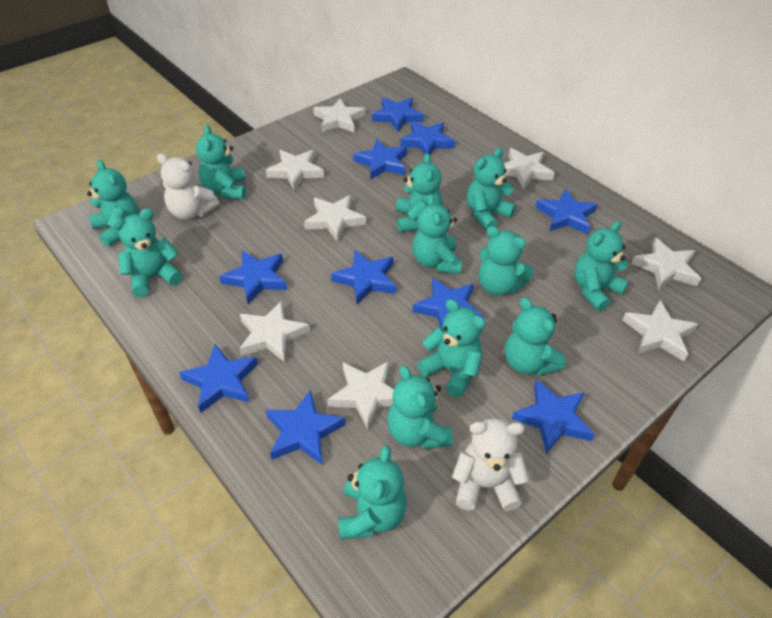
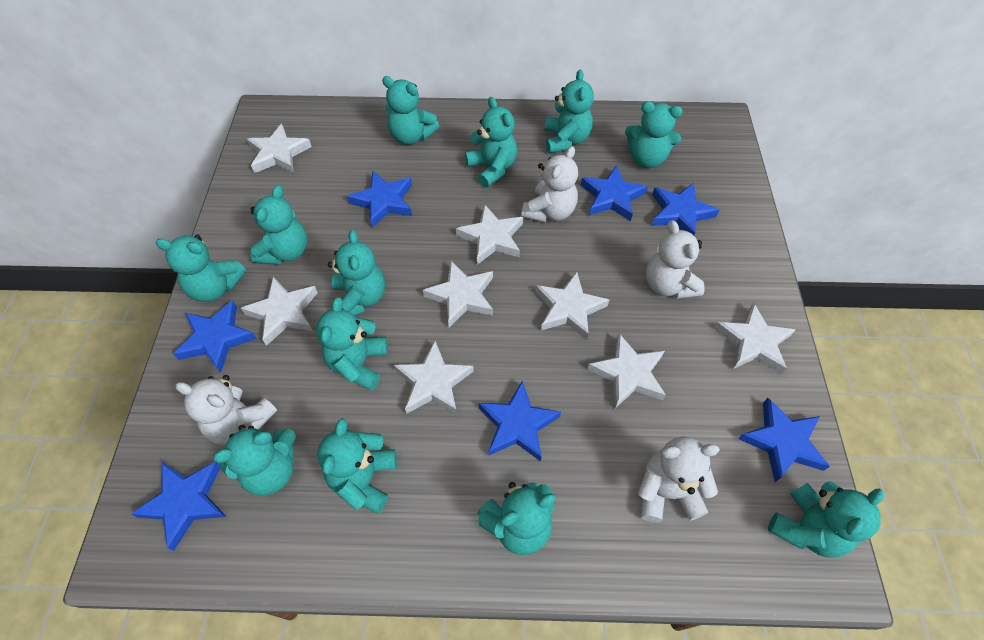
blue star: [179,344,258,413] [219,250,287,304] [266,390,346,465] [331,250,396,304] [353,139,407,179] [372,97,424,132] [400,121,455,155] [413,278,483,328] [512,380,595,454] [535,189,598,234] = 10 -> [131,462,227,551] [173,301,257,373] [347,171,412,228] [478,381,561,462] [581,165,648,221] [652,183,719,235] [738,398,830,482] = 7
white teddy bear: [157,154,219,220] [452,418,529,511] = 2 -> [175,375,277,445] [521,146,578,222] [638,436,720,522] [646,220,705,299] = 4

